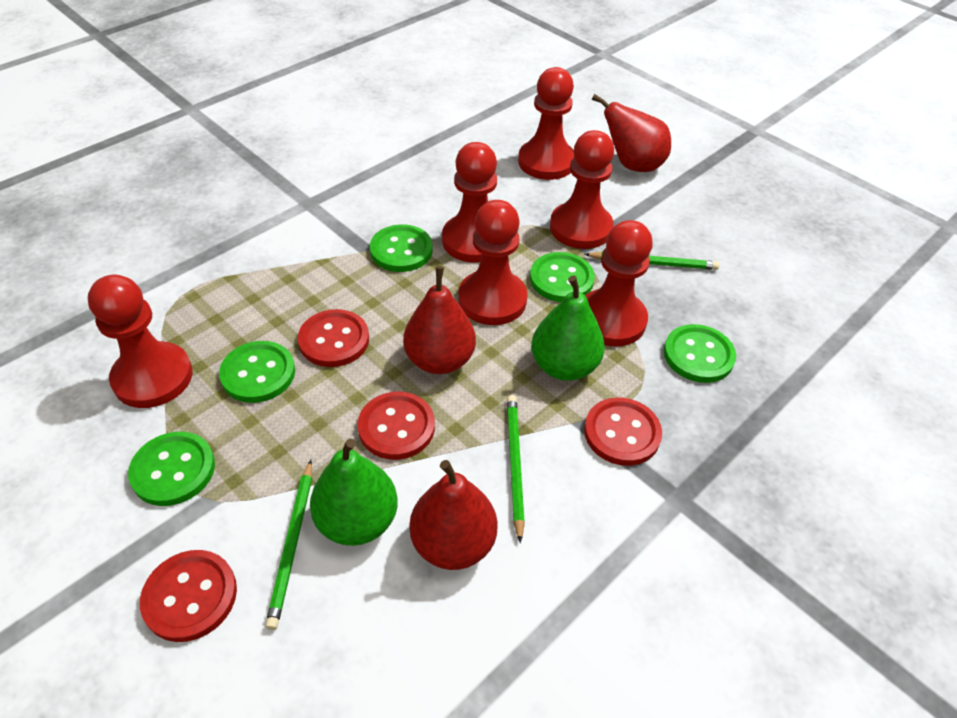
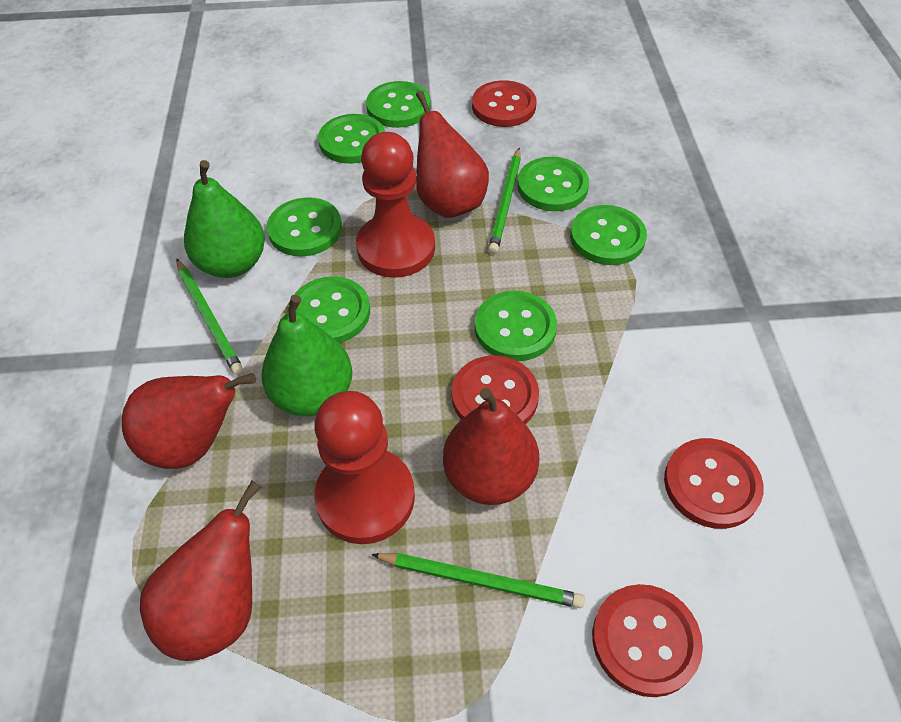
green button: [128,432,215,506] [219,341,295,403] [370,224,433,272] [530,252,595,302] [664,324,736,383] = 5 -> [267,197,342,256] [289,276,370,343] [318,114,385,164] [366,81,431,128] [475,291,557,361] [518,157,589,211] [570,205,647,265] = 7
red pawn: [88,275,193,408] [442,142,497,263] [458,200,527,325] [518,67,574,180] [550,130,614,249] [585,220,653,346] = 6 -> [314,391,415,544] [356,132,435,278] = 2
red pear: [403,266,476,374] [410,460,498,570] [592,94,671,172] = 3 -> [122,373,256,469] [140,481,261,661] [416,90,489,218] [443,388,539,505] = 4

